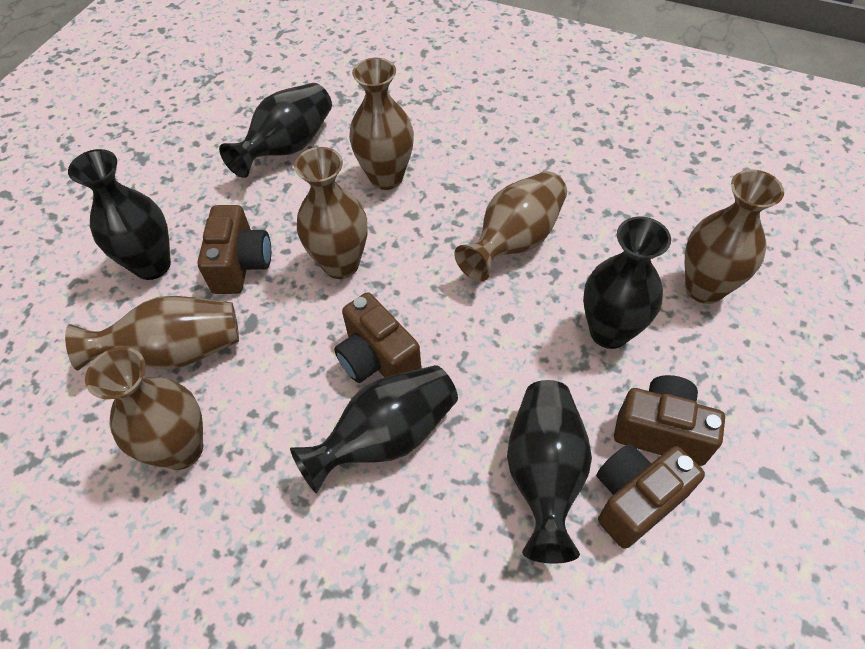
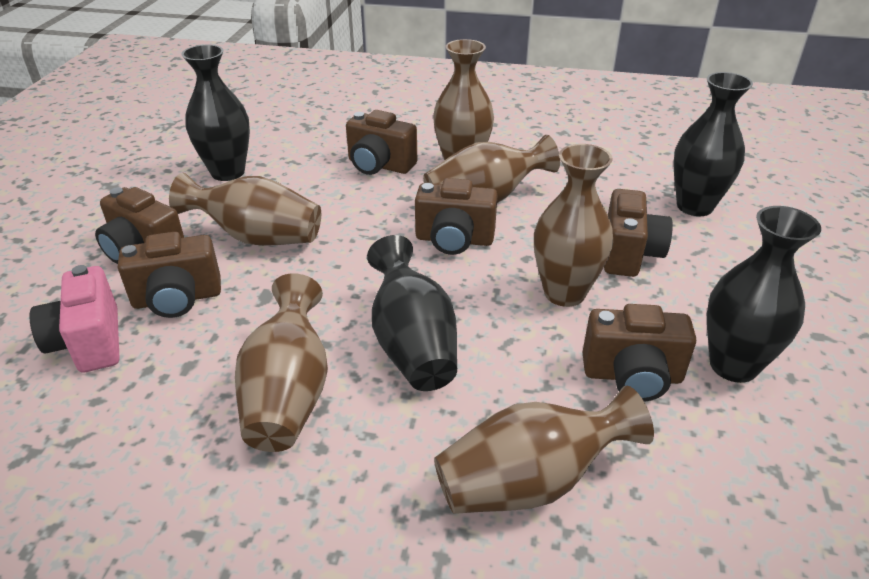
black vase: [68,149,171,280] [219,83,332,178] [290,365,458,493] [507,380,592,564] [583,216,671,349] = 5 -> [181,45,250,181] [367,235,457,391] [673,72,753,216] [707,206,821,383] = 4
brown camera: [197,205,271,294] [334,292,421,383] [596,444,705,549] [614,375,725,466] = 4 -> [95,187,184,264] [118,232,221,318] [346,110,417,175] [415,178,497,255] [583,304,696,402] [604,189,673,277] = 6
pink camera: none = 0 -> [30,265,119,373] = 1

